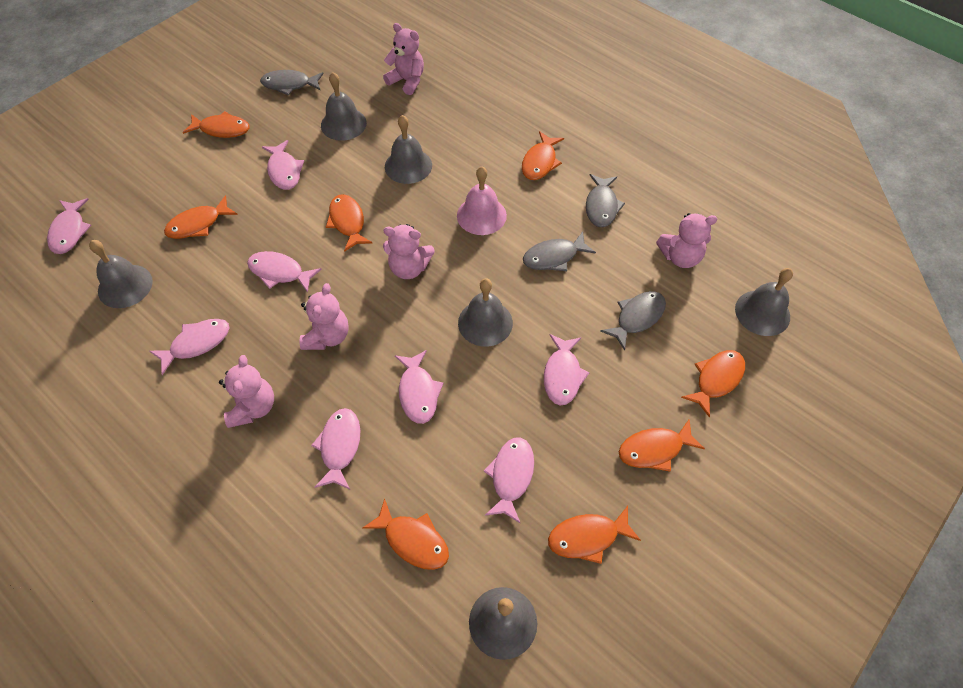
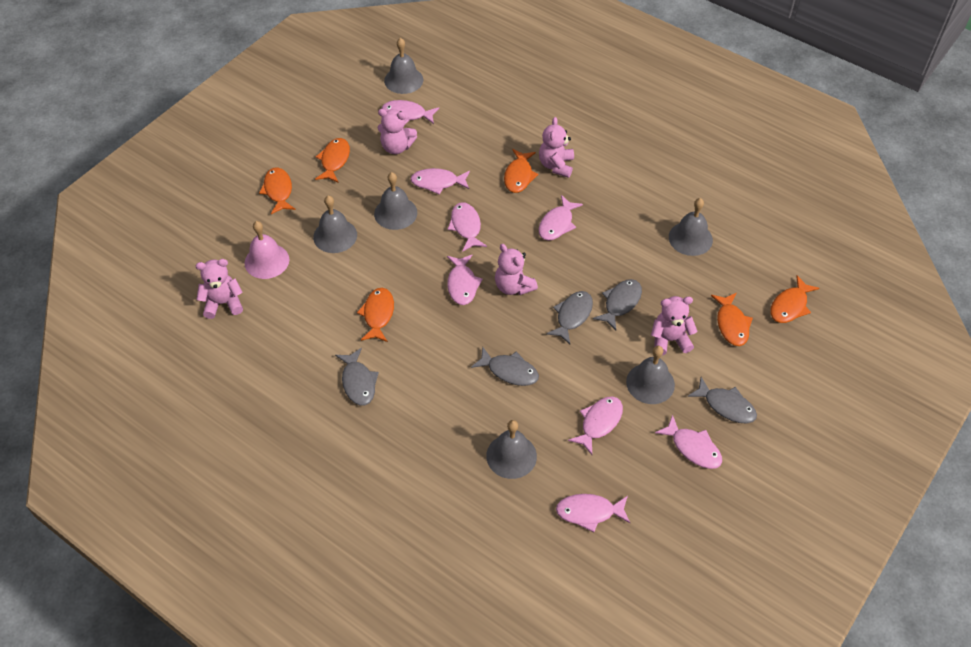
grey fish: [260,70,324,95] [523,231,596,271] [586,174,625,227] [600,291,666,351] = 4 -> [335,348,379,406] [471,347,539,386] [546,291,593,344] [593,279,642,330] [687,377,757,423] = 5
orange fish: [164,195,238,239] [183,111,250,138] [326,194,373,252] [362,498,449,570] [522,131,564,180] [548,506,641,564] [619,419,705,472] [681,350,745,418] = 8 -> [259,168,296,214] [315,138,350,183] [357,288,394,342] [504,149,538,193] [711,293,753,346] [770,275,820,323] = 6

